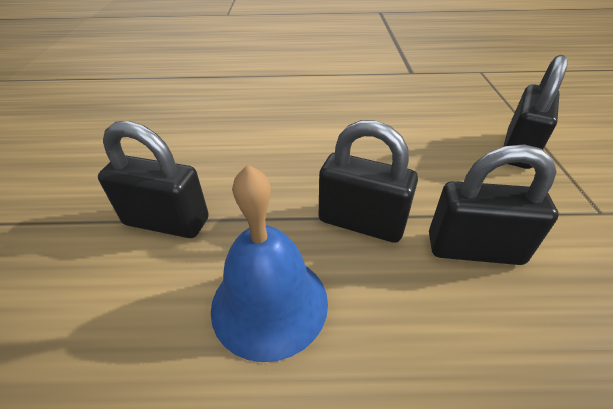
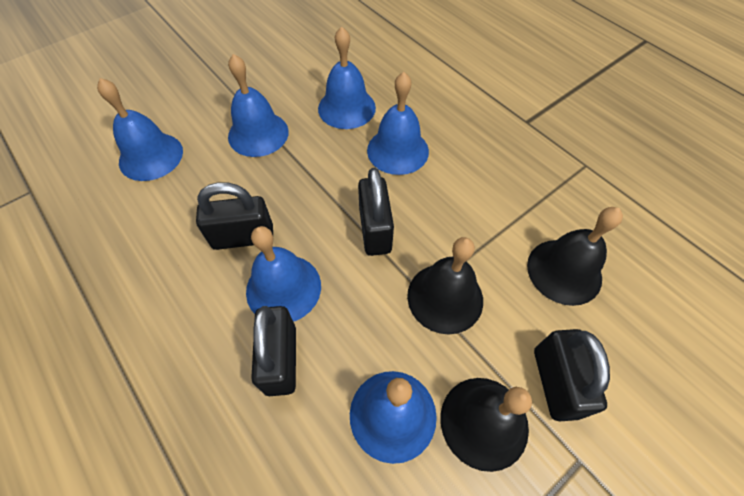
black bell: none = 0 -> [407,237,483,334] [441,378,532,472] [527,207,623,306] = 3
blue bell: [211,164,328,362] = 1 -> [97,78,183,181] [228,54,289,157] [246,226,321,322] [318,26,376,129] [350,371,437,464] [367,72,429,175] = 6

